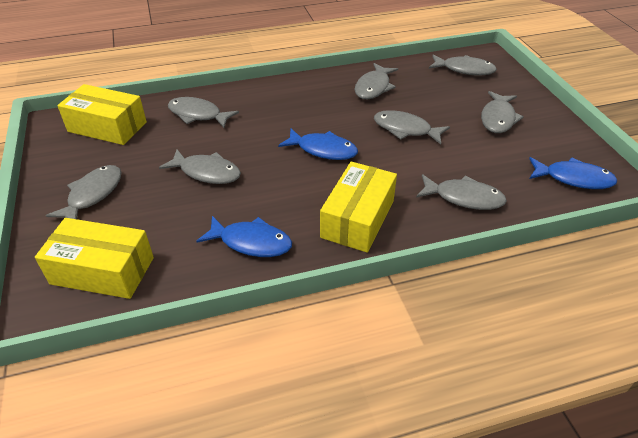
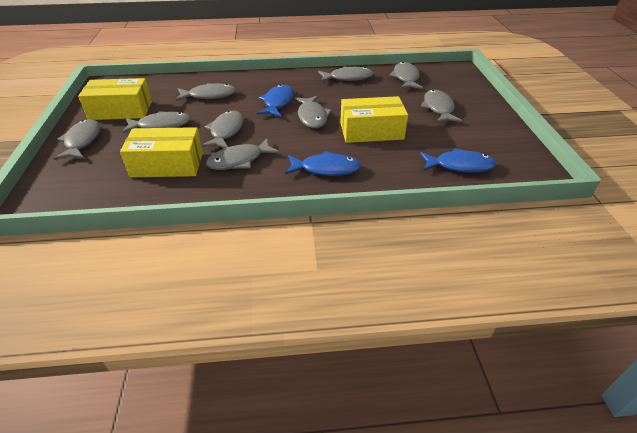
grey fish: [46,165,122,219] [159,150,241,184] [168,97,239,128] [355,63,398,99] [374,110,450,144] [416,174,507,210] [429,55,497,75] [481,91,524,133] = 8 -> [53,119,100,160] [122,111,191,133] [176,83,236,101] [201,111,244,148] [206,138,280,170] [295,95,332,128] [318,67,374,82] [389,62,423,89] [421,89,462,123] = 9

